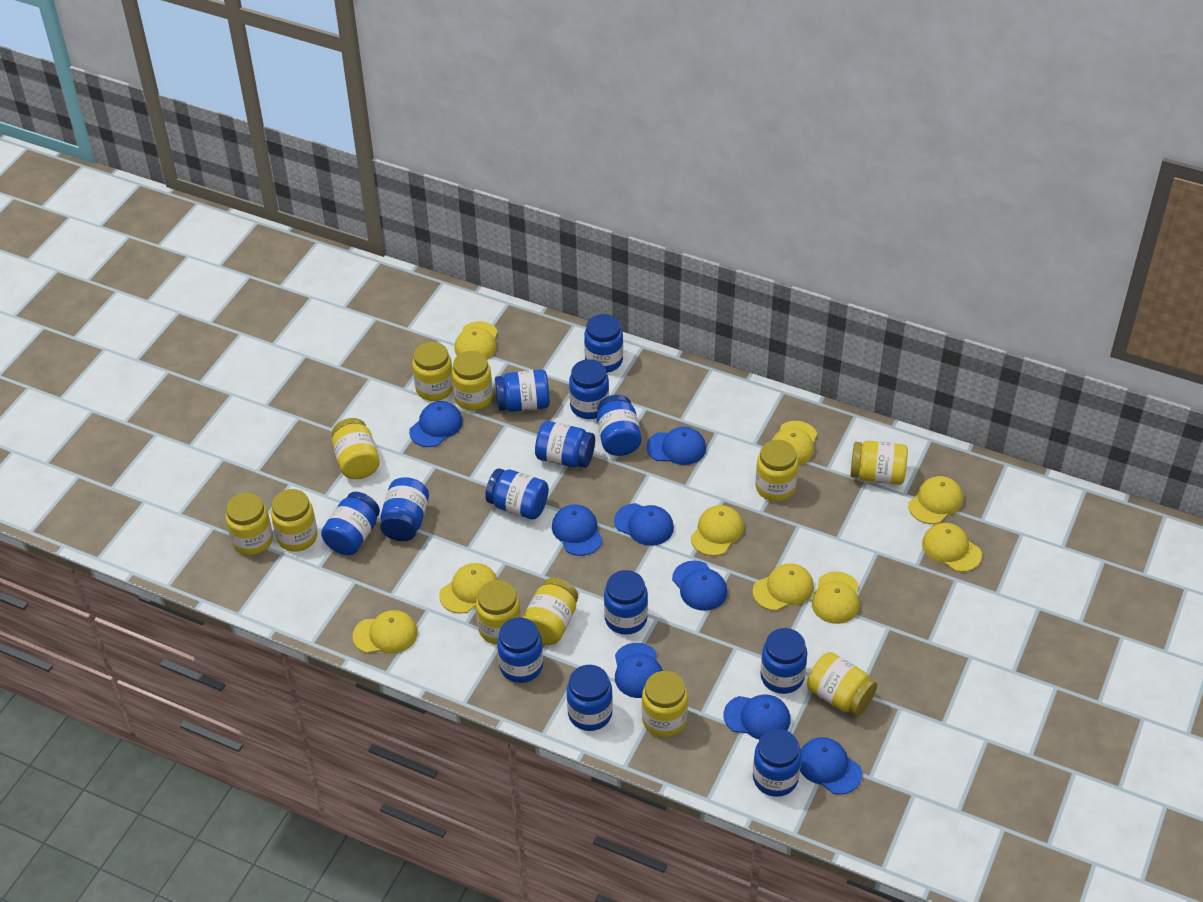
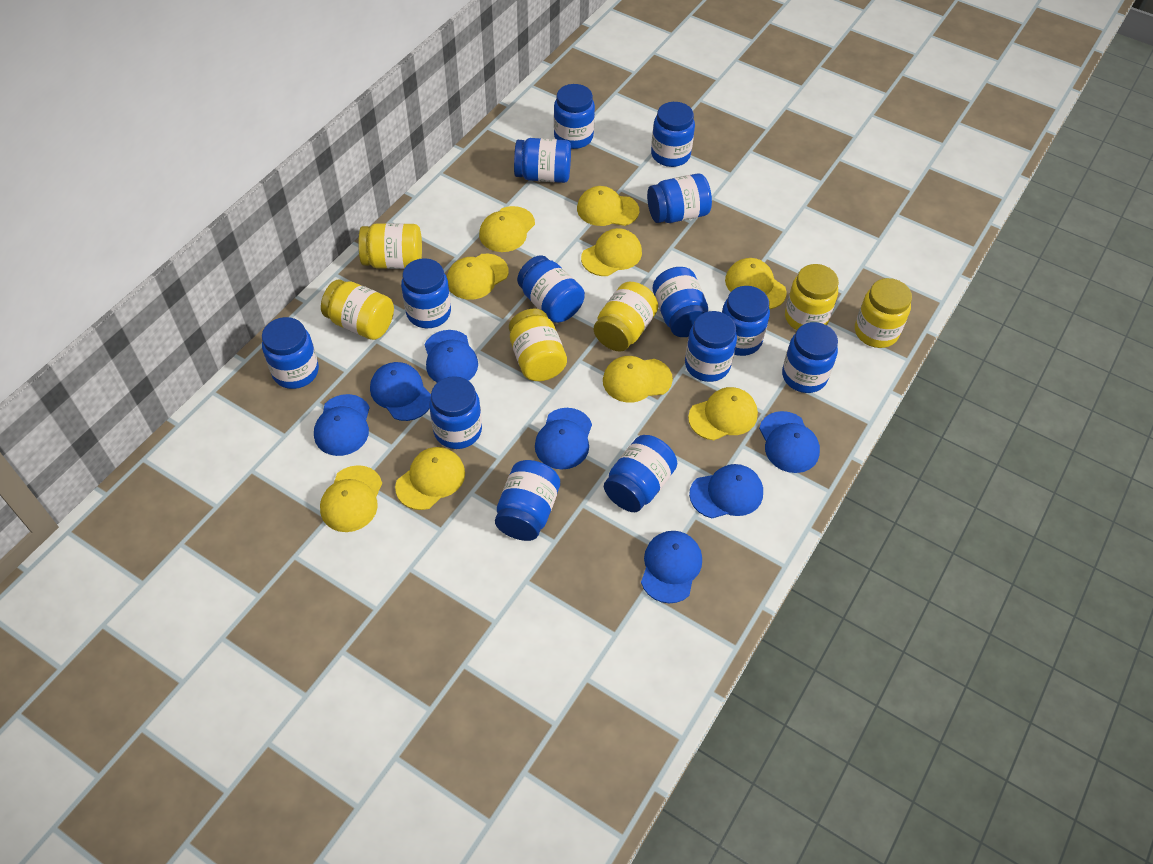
blue cap: [409,401,463,447] [552,504,603,556] [614,503,674,546] [615,643,663,698] [646,427,706,465] [672,560,728,611] [723,694,790,739] [800,737,862,795] = 8 -> [314,394,370,456] [370,362,431,421] [424,330,478,383] [535,408,592,469] [641,531,702,603] [689,464,763,518] [759,411,820,473] = 7
blue jar: [321,492,380,555] [380,477,429,541] [485,468,549,520] [495,369,550,412] [497,617,543,683] [535,421,595,468] [567,665,613,731] [569,359,609,419] [584,314,623,373] [597,395,642,456] [604,570,648,635] [753,729,801,797] [760,628,807,694] = 13 -> [262,317,319,389] [401,258,451,328] [429,376,482,449] [495,460,560,541] [514,138,571,183] [517,255,585,323] [554,84,595,149] [604,435,677,512] [647,173,712,223] [651,102,695,167] [653,267,708,337] [685,311,737,382] [722,286,770,356] [782,322,838,393] = 14
yellow jar: [226,493,273,555] [271,489,318,552] [332,418,380,479] [412,342,453,401] [451,351,493,410] [476,580,521,645] [523,578,578,645] [642,671,688,737] [755,440,798,501] [807,652,877,716] [850,441,908,485] = 11 -> [321,280,394,340] [358,223,422,269] [509,309,567,381] [594,282,658,352] [785,264,839,330] [855,278,912,348] = 6

